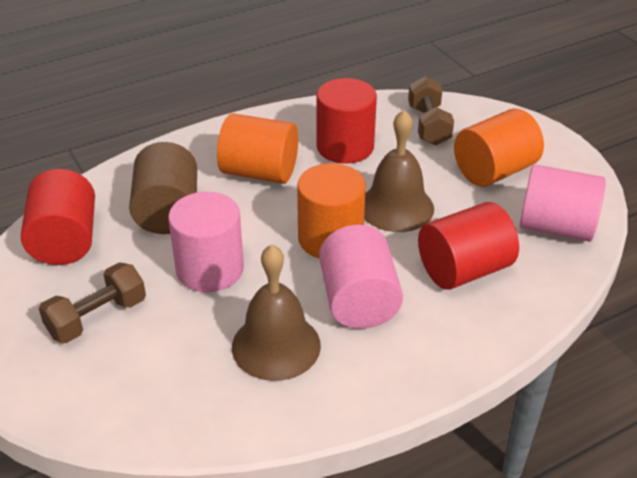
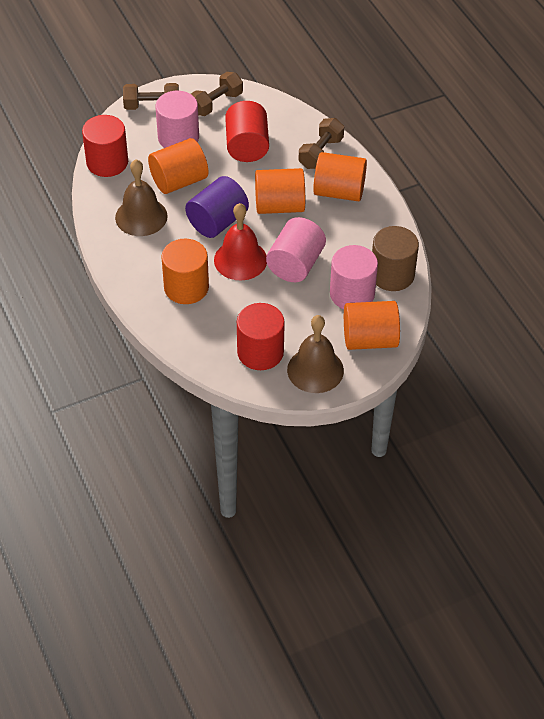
brown dumbbell: [39,262,146,343] [408,76,454,145] = 2 -> [123,83,179,110] [191,72,243,116] [298,118,344,169] = 3
orange cylinder: [217,113,298,184] [297,163,366,258] [454,108,544,187] = 3 -> [148,138,208,194] [161,239,209,304] [255,168,305,214] [313,152,367,201] [344,301,400,350] = 5
purple cylinder: none = 0 -> [185,176,249,238] = 1
red bell: none = 0 -> [214,203,267,281] = 1

